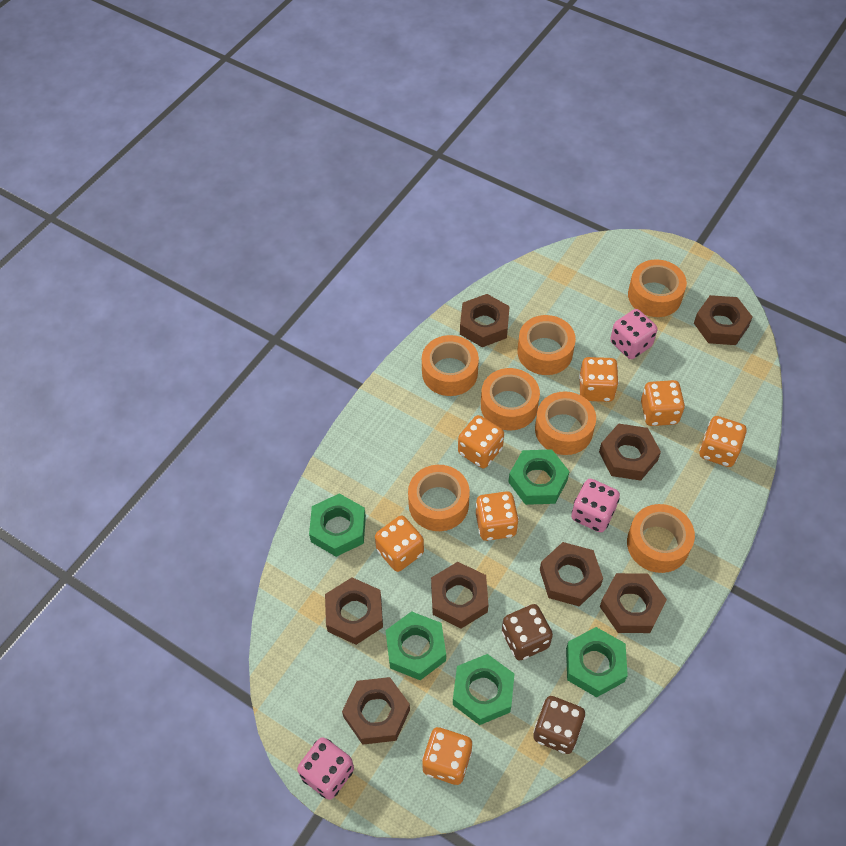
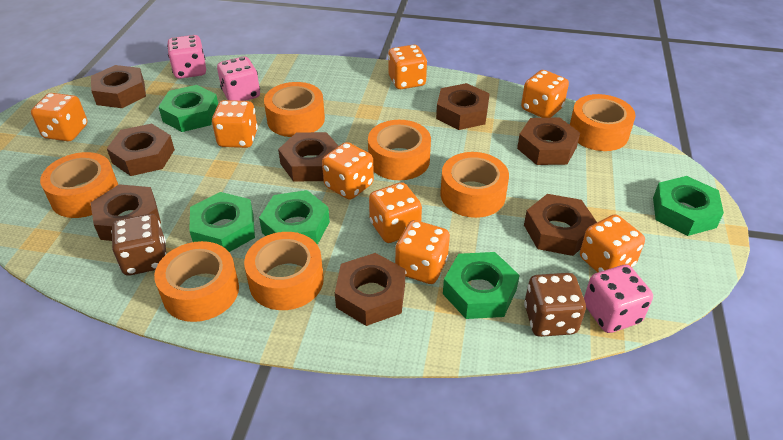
orange dice: [375,516,424,572] [422,727,472,785] [458,415,504,468] [476,491,519,541] [579,357,619,402] [641,380,685,426] [699,416,747,467] = 7 -> [31,93,88,141] [212,100,258,148] [322,142,374,200] [369,182,422,243] [388,44,427,89] [395,220,450,284] [521,70,569,118] [580,214,645,272] = 8

